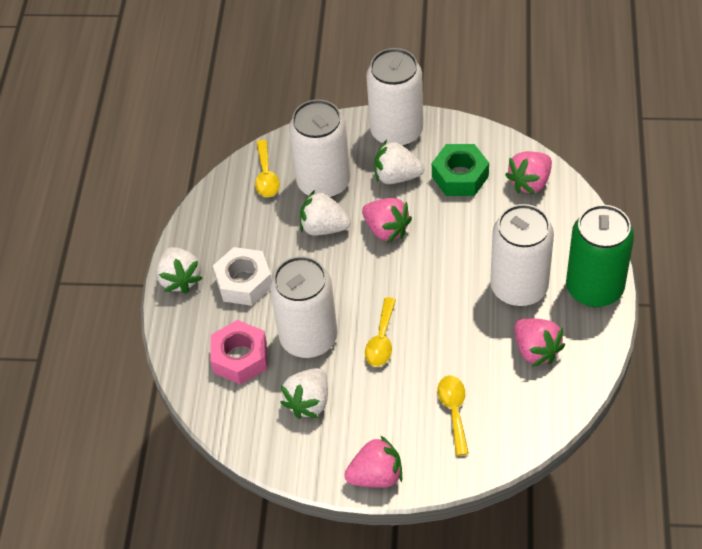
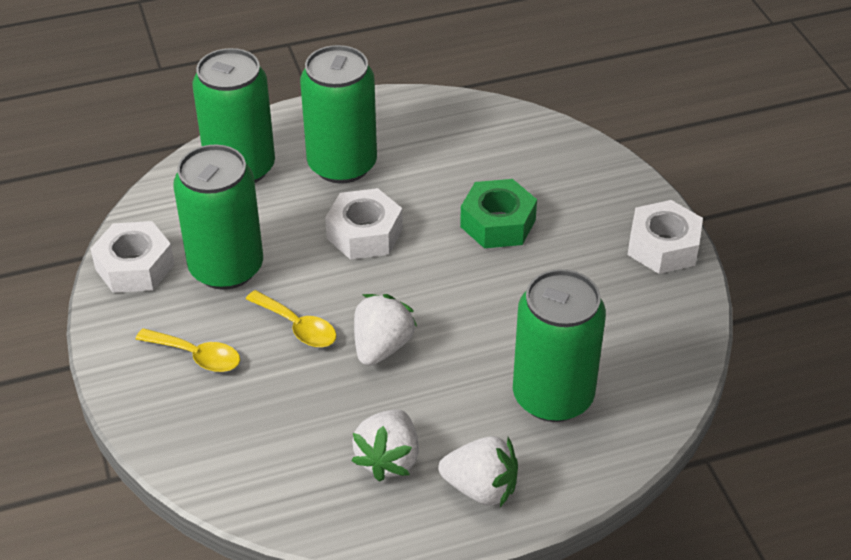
green can: [566,205,634,307] = 1 -> [173,145,263,290] [193,48,275,183] [300,45,377,184] [513,269,606,422] = 4
pink nut: [210,320,267,385] = 1 -> none = 0
pink strawberry: [344,435,402,488] [362,198,412,243] [505,151,552,195] [514,318,565,367] = 4 -> none = 0
white can: [270,256,338,358] [289,99,350,198] [366,48,423,146] [490,204,554,306] = 4 -> none = 0
white nut: [213,247,272,306] = 1 -> [90,221,175,293] [325,188,403,260] [628,200,703,274] = 3
white strawberry: [156,247,203,294] [280,368,328,419] [300,190,351,236] [374,140,424,184] = 4 -> [351,409,419,482] [354,294,417,366] [438,436,518,507] = 3
yellow spoon: [255,140,280,197] [365,297,396,367] [437,376,469,456] = 3 -> [135,328,240,372] [246,290,336,347] = 2

